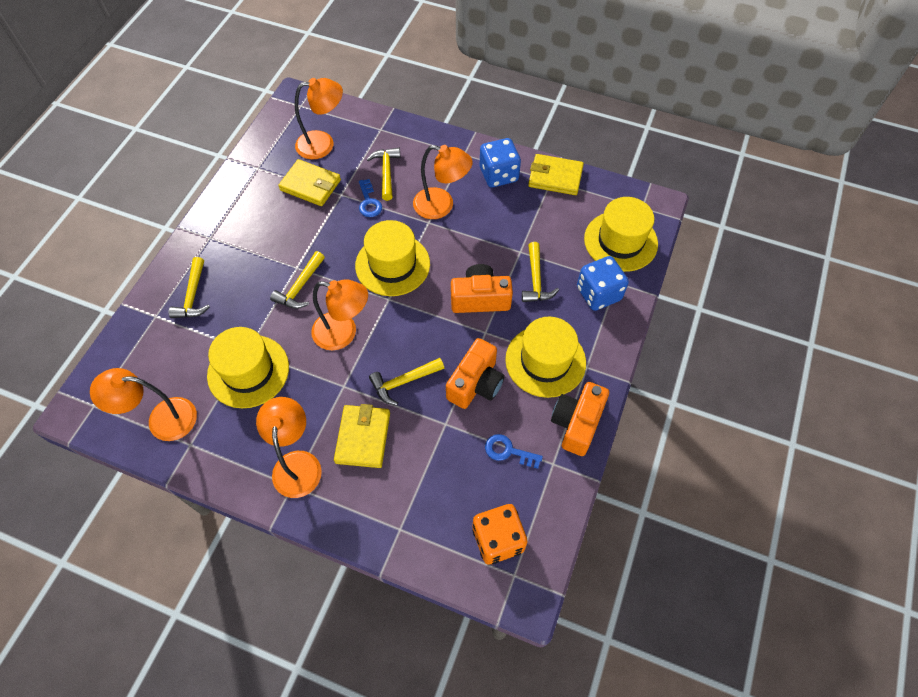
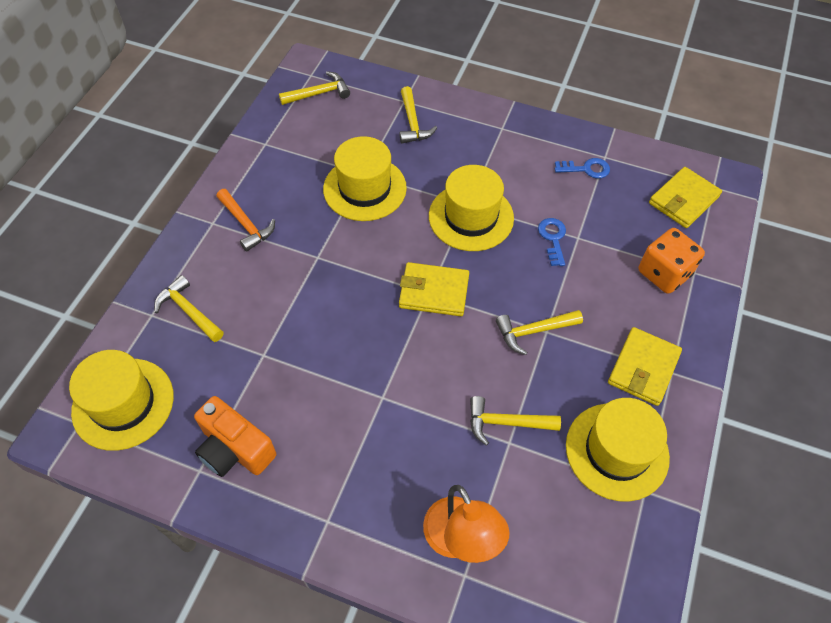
blue dice: [480,138,521,187] [577,256,629,311] = 2 -> none = 0
orange camera: [446,338,505,409] [451,264,513,313] [551,382,609,456] = 3 -> [194,396,276,477] = 1
orange hammer: none = 0 -> [216,189,275,252] = 1
orange lamp: [90,368,197,441] [256,397,322,498] [295,78,343,159] [311,279,368,350] [413,145,473,219] = 5 -> [423,485,509,563] = 1

